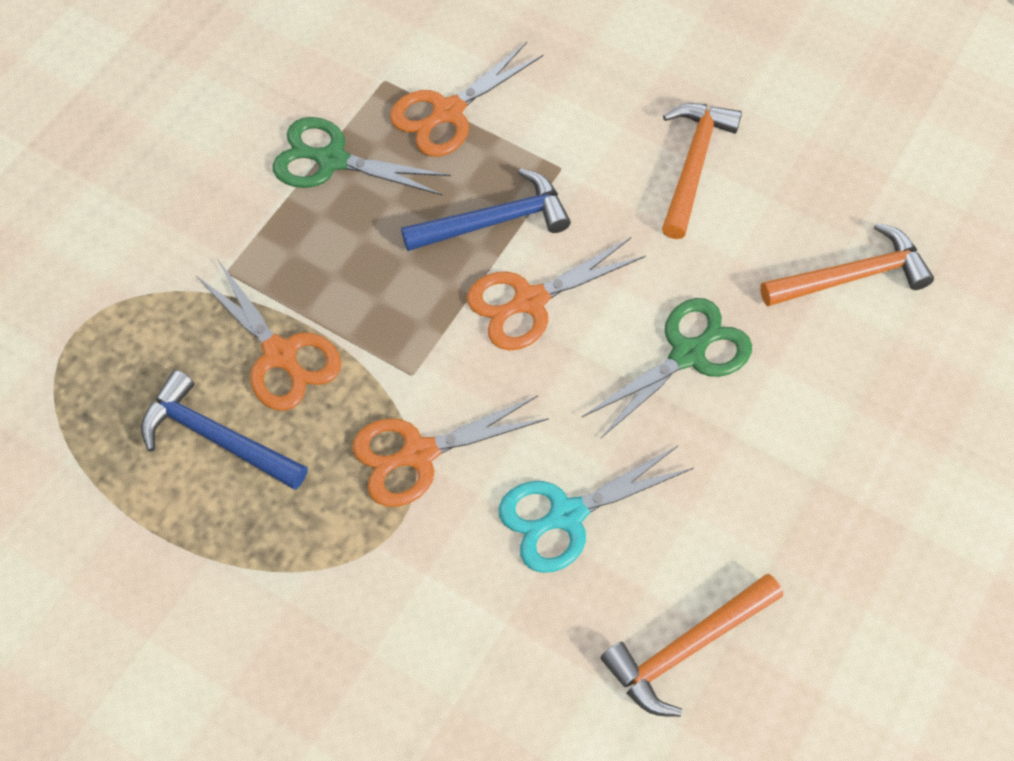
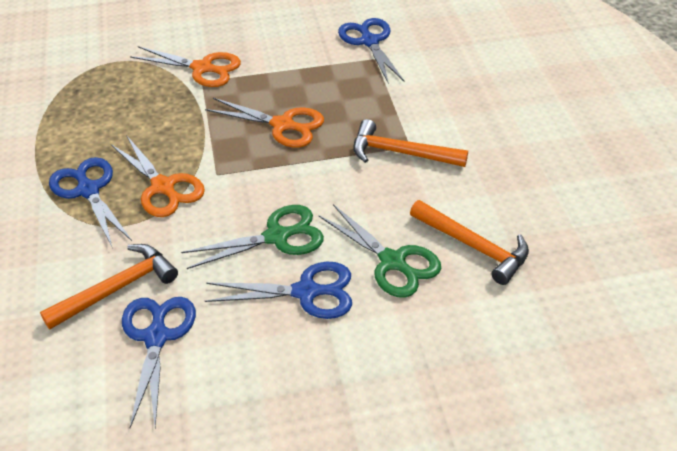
blue hammer: [141,370,308,490] [401,168,571,251] = 2 -> none = 0
blue scissors: none = 0 -> [49,157,132,246] [122,297,196,428] [205,262,352,319] [338,18,405,84] = 4
orange scissors: [196,260,341,411] [352,395,549,507] [390,42,544,157] [467,237,646,350] = 4 -> [111,135,205,217] [130,46,241,87] [205,98,324,147] = 3
turquoise scissors: [498,445,694,573] = 1 -> none = 0

